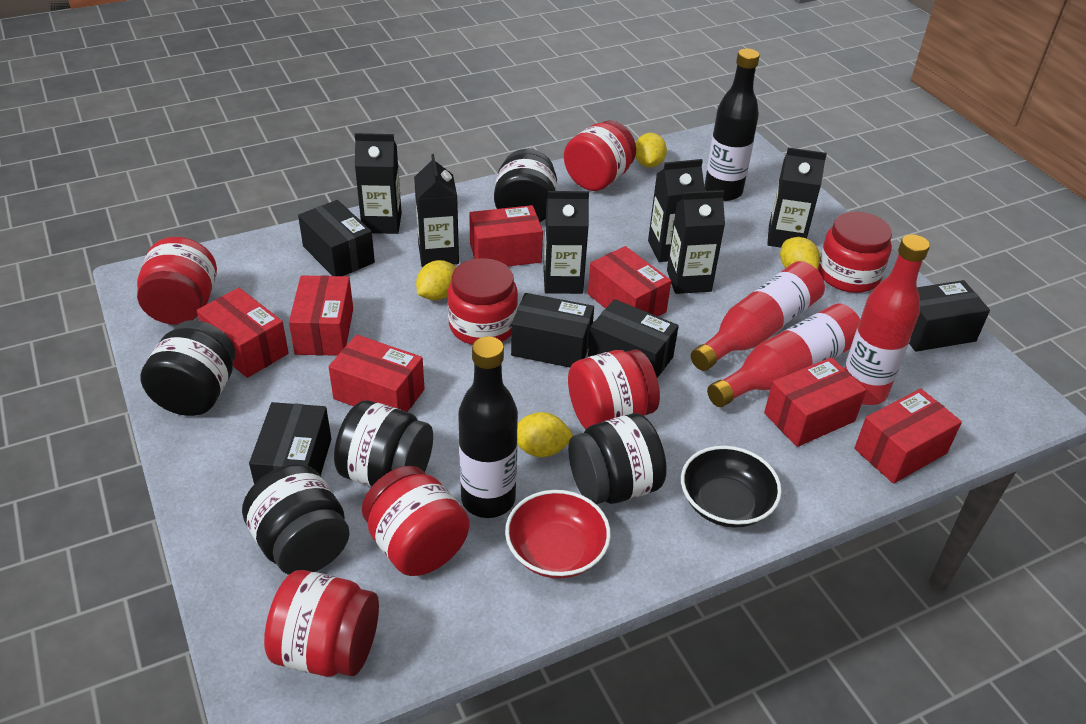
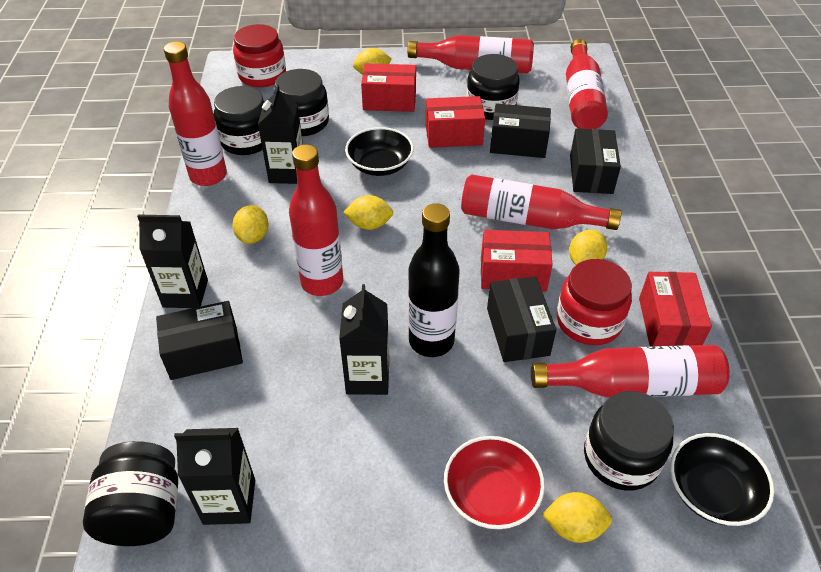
black bottle: [458,336,518,518] [704,48,760,201] = 2 -> [408,203,460,357] = 1
black bowl: [681,446,782,528] = 1 -> [345,127,414,176] [670,433,774,526] = 2
black box: [249,402,331,484] [298,200,375,276] [511,293,594,367] [588,299,679,378] [909,280,990,352] = 5 -> [156,301,243,380] [487,276,556,362] [490,103,551,158] [570,128,621,194] = 4
black carton: [355,133,402,234] [414,154,459,267] [543,191,589,294] [648,159,705,262] [667,190,725,294] [767,148,827,248] = 6 -> [137,215,208,308] [174,428,255,525] [258,85,303,184] [339,284,389,395] = 4
red bottle: [691,261,825,371] [707,303,860,407] [844,234,930,405] = 3 -> [164,42,227,186] [289,144,343,296] [408,35,534,74] [461,175,621,230] [531,345,730,398] [566,39,608,129] = 6
red box: [197,288,289,378] [289,275,353,356] [329,335,425,412] [469,205,543,267] [588,246,671,316] [764,357,867,447] [854,388,962,484] = 7 -> [361,63,416,112] [426,96,485,148] [481,230,553,291] [639,272,712,346] = 4
red jar: [137,237,217,325] [264,570,379,677] [362,466,470,576] [448,258,518,345] [564,121,636,191] [568,349,660,429] [818,212,892,293] = 7 -> [233,24,286,87] [557,259,632,345] = 2
yellow lemon: [416,260,457,300] [517,412,573,457] [635,133,667,167] [780,237,820,270] = 4 -> [232,205,269,244] [343,195,393,230] [353,48,392,75] [542,492,612,543] [569,230,607,265] = 5

